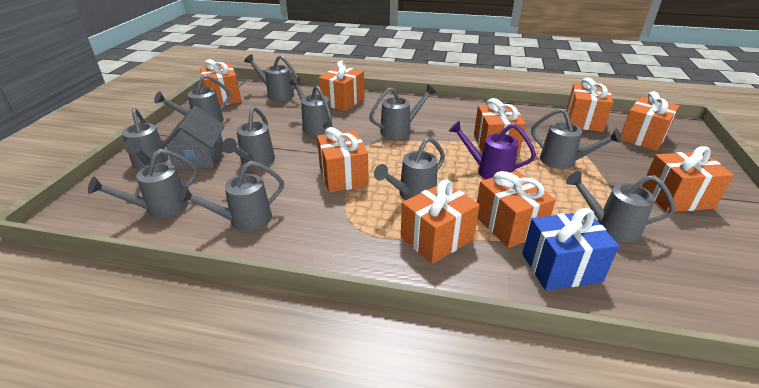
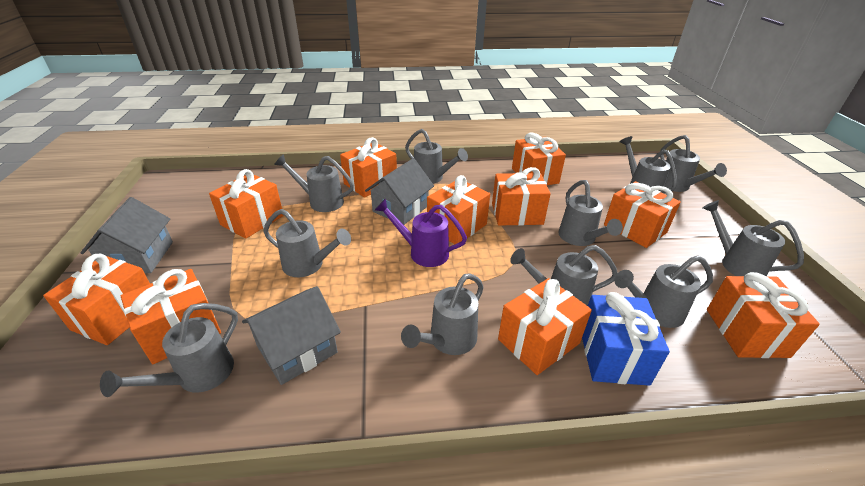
grey house: [160,106,225,169] = 1 -> [81,197,173,273] [242,286,341,385] [365,158,434,225] = 3
orange gift: [200,59,241,106] [317,127,369,193] [318,60,365,111] [401,179,480,264] [474,98,526,155] [477,171,556,248] [566,77,613,132] [621,91,679,151] [642,146,734,212] = 9 -> [43,254,150,345] [121,269,221,364] [209,169,284,239] [340,137,397,198] [427,175,490,244] [492,167,551,225] [498,278,592,375] [512,133,566,185] [604,181,681,248] [707,272,820,358] = 10

